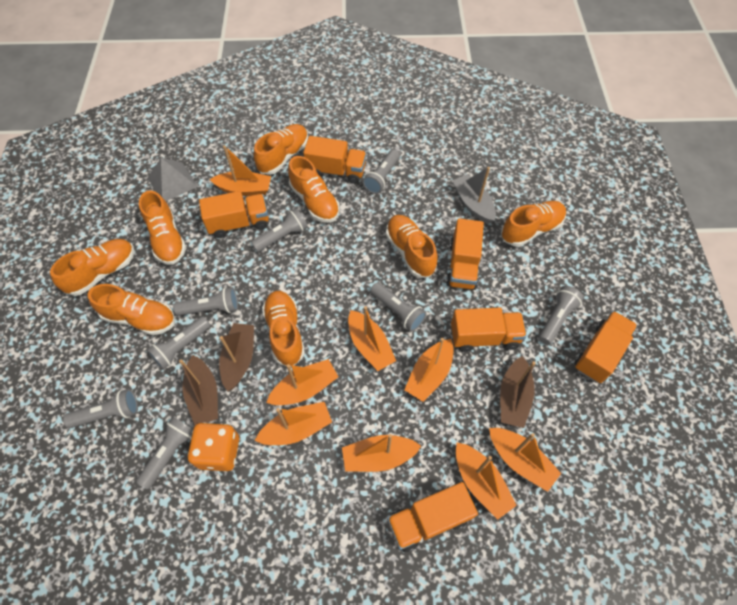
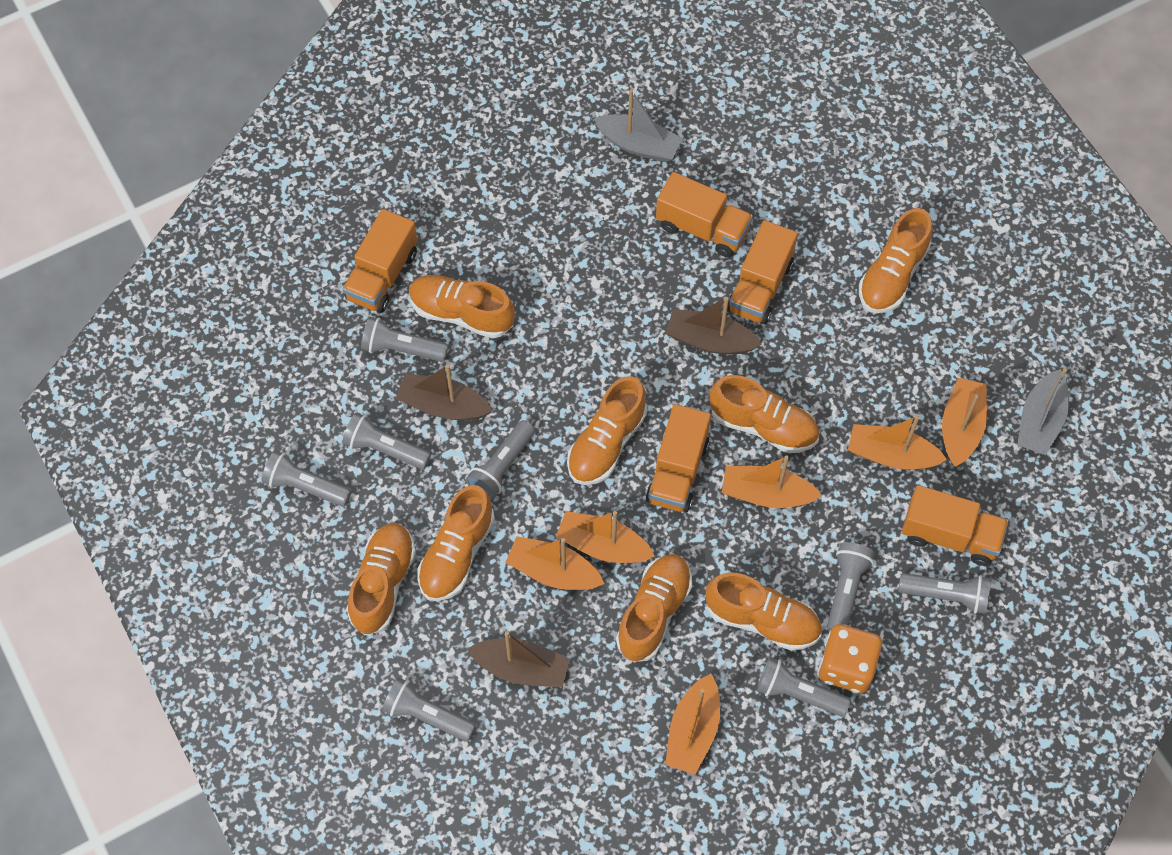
grey boat: [453,167,496,224] = 1 -> [594,89,683,162] [1018,368,1069,455] = 2
grey pyramid: [148,158,198,201] = 1 -> none = 0
orange boat: [210,146,271,196] [255,402,332,445] [266,359,338,405] [342,434,421,472] [348,306,396,371] [404,338,454,402] [456,443,517,520] [489,428,561,492] = 8 -> [505,536,605,590] [556,511,655,563] [665,674,720,775] [722,455,822,508] [848,416,947,470] [942,378,987,467] = 6
orange truck: [199,191,269,238] [303,136,367,184] [387,482,478,552] [446,218,484,290] [451,308,527,352] [574,311,637,383] = 6 -> [343,209,417,313] [646,404,711,512] [656,172,753,257] [727,220,798,324] [902,485,1009,566] = 5

